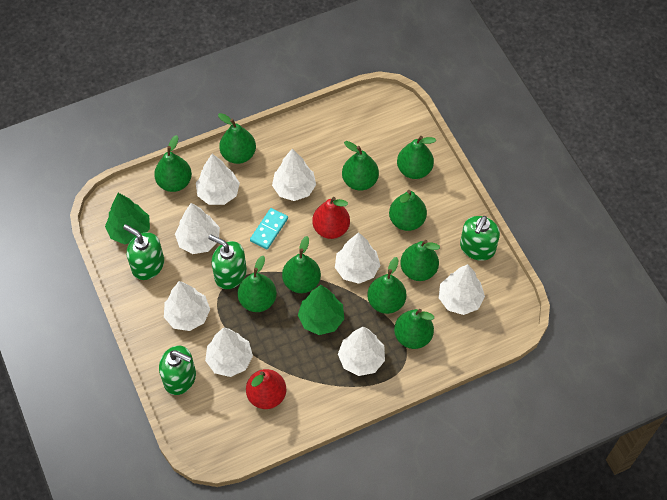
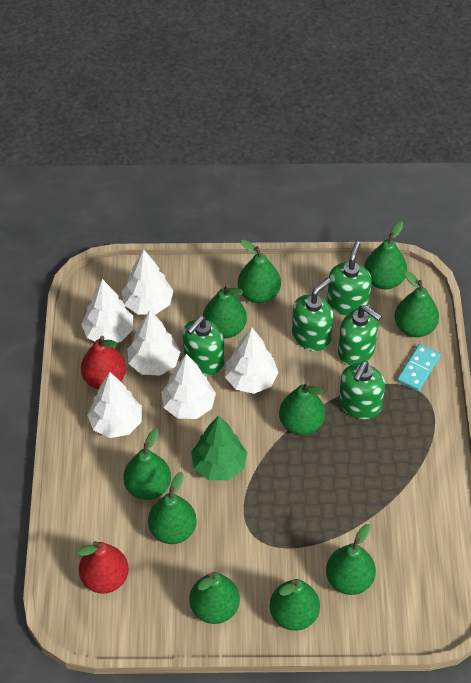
green soap dispenser: [123,224,164,280] [159,346,196,395] [208,234,247,289] [460,216,500,261] = 4 -> [183,316,224,375] [292,278,333,351] [327,241,372,315] [338,305,382,366] [339,361,385,419] = 5
green tree: [105,193,150,244] [298,285,344,335] = 2 -> [191,415,247,480] = 1
white tree: [164,281,210,331] [175,203,220,254] [196,154,240,205] [205,327,253,377] [272,149,316,201] [335,232,380,284] [338,327,385,376] [439,264,485,315] = 8 -> [81,279,133,343] [87,372,142,438] [122,250,173,314] [127,310,181,376] [161,354,216,419] [225,328,279,394] = 6

